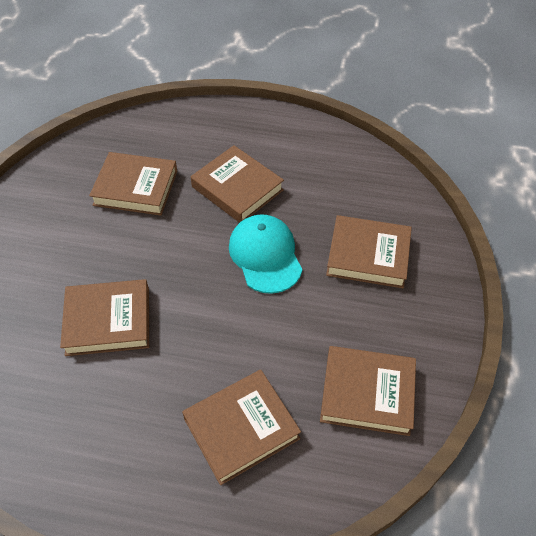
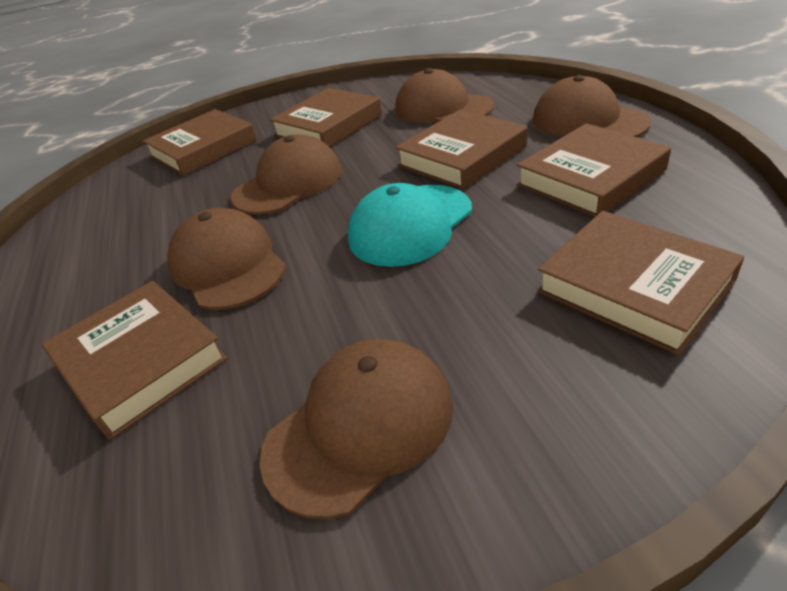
brown cap: none = 0 -> [167,208,286,310] [231,134,342,215] [260,339,453,519] [396,68,494,123] [533,75,651,137] = 5

